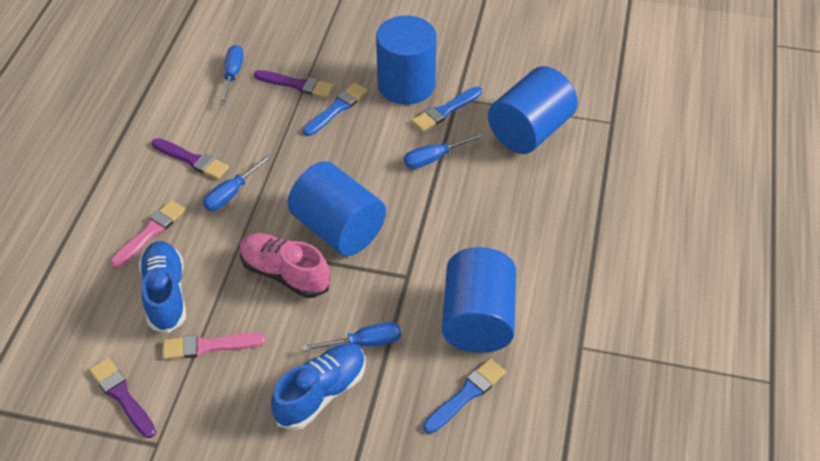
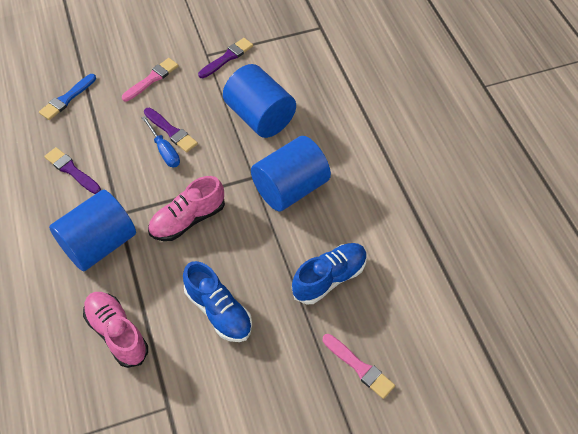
blue brush: [303,83,368,136] [411,86,482,132] [423,358,506,434] = 3 -> [39,74,96,120] = 1
blue cylinder: [288,161,386,256] [376,15,437,105] [442,247,516,353] [488,66,578,154] = 4 -> [49,190,136,271] [223,64,296,138] [251,136,331,211] = 3
blue screwdriver: [203,154,272,211] [220,45,244,105] [302,322,401,351] [404,133,484,169] = 4 -> [142,116,180,167] = 1
pink shoe: [240,233,330,298] = 1 -> [83,292,148,368] [148,176,225,241] = 2

